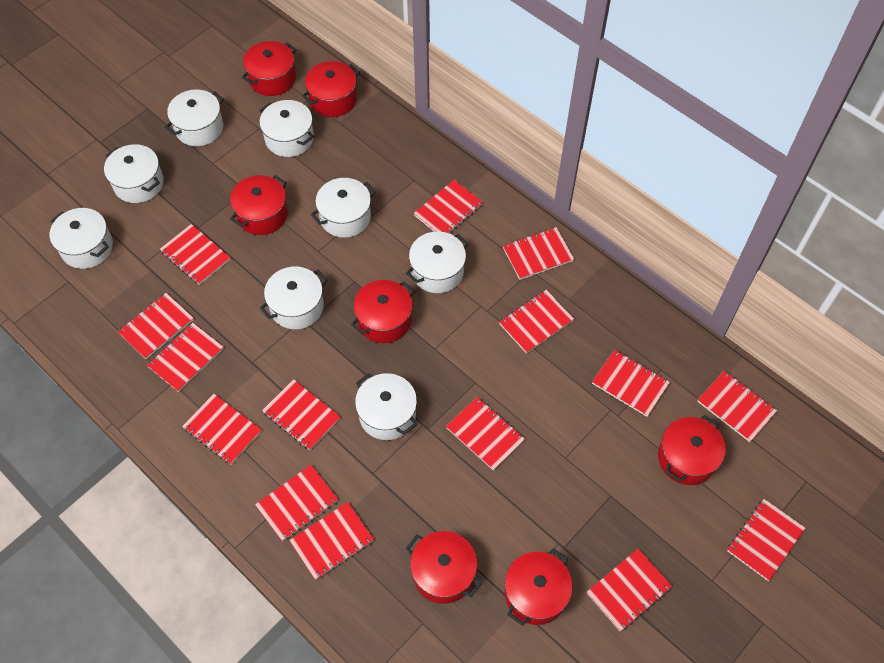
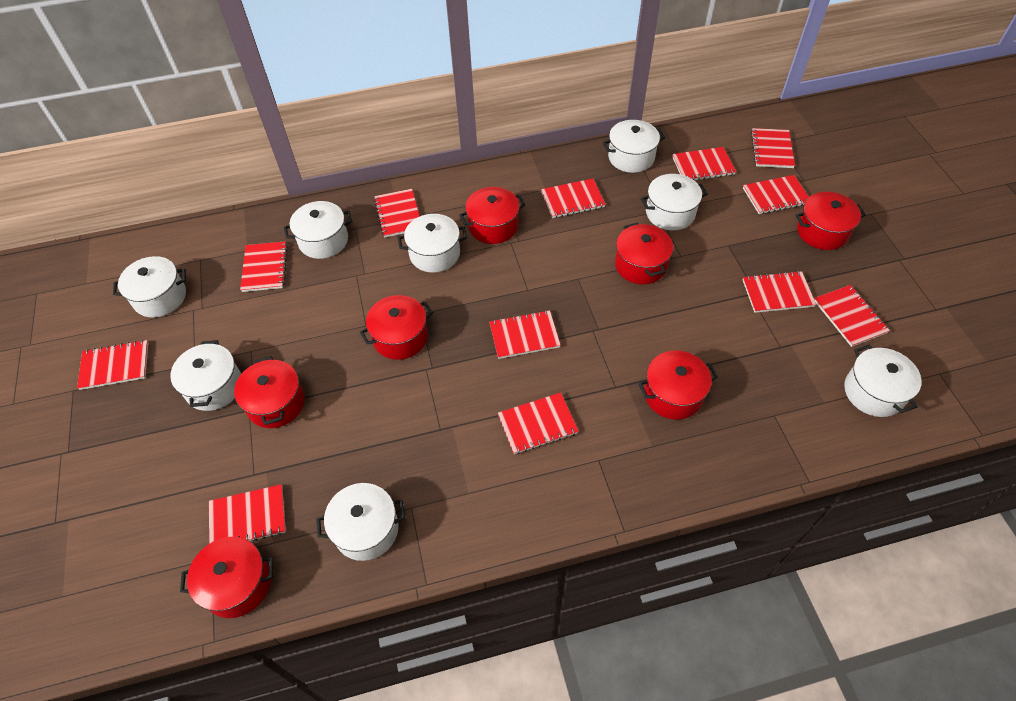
red notebook: [118,293,194,359] [147,323,224,392] [160,224,231,285] [182,394,262,464] [255,465,338,541] [262,379,340,450] [289,502,374,580] [414,180,483,233] [446,397,525,471] [499,290,574,354] [503,227,574,280] [587,549,672,631] [592,350,670,417] [697,371,777,442] [727,499,805,581] = 15 -> [77,340,148,390] [209,484,286,544] [240,241,288,292] [374,189,420,237] [489,310,561,359] [498,393,579,454] [541,178,606,218] [672,147,736,180] [743,175,809,214] [743,271,816,313] [751,128,795,168] [814,285,890,347] = 12

